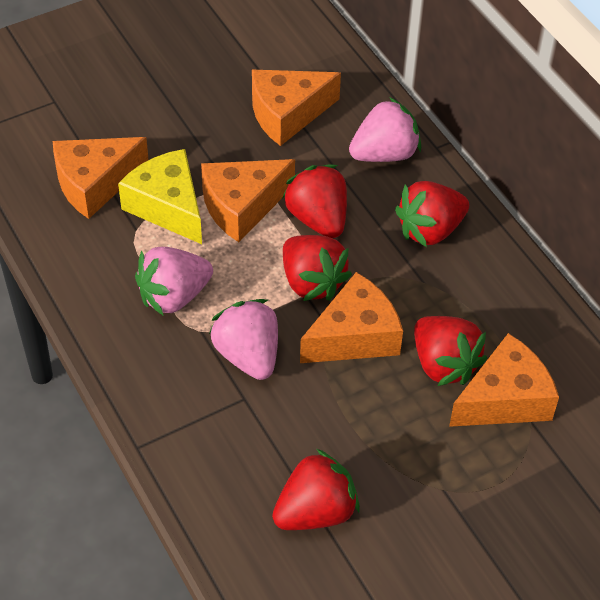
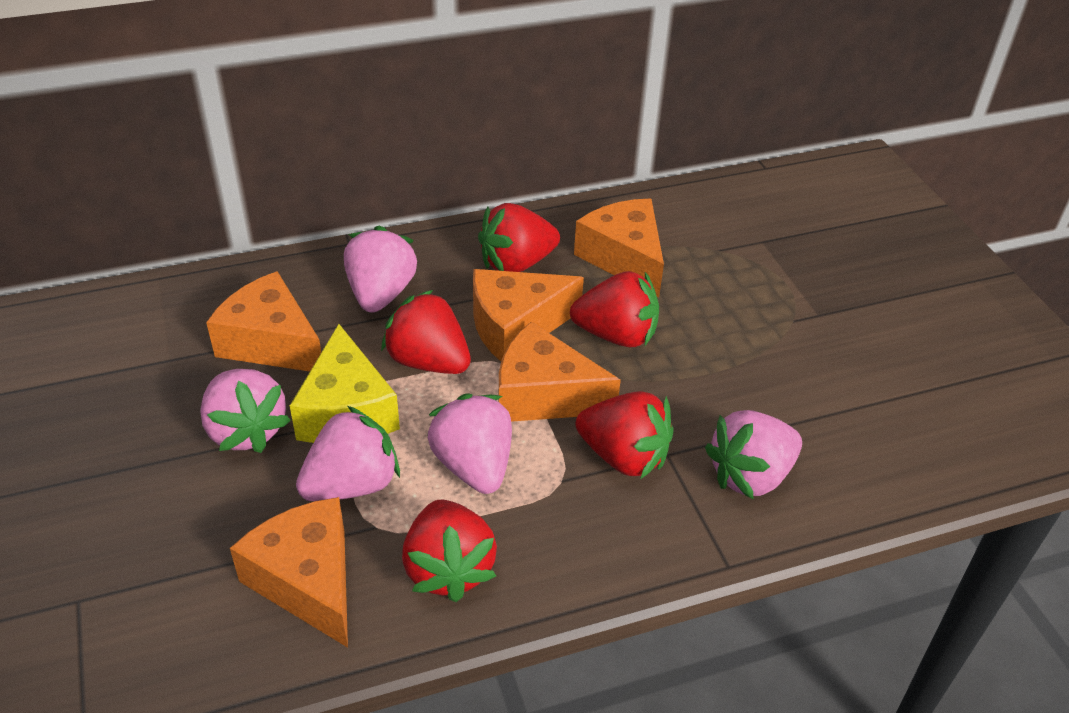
pink strawberry: [135,247,213,315] [209,299,278,380] [349,97,421,162] = 3 -> [200,369,291,453] [296,406,400,501] [344,226,417,312] [427,393,512,494] [705,410,802,499] = 5

